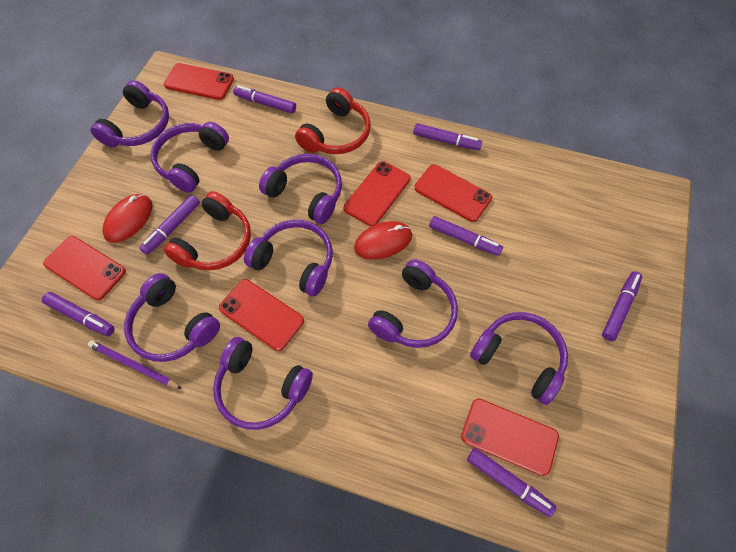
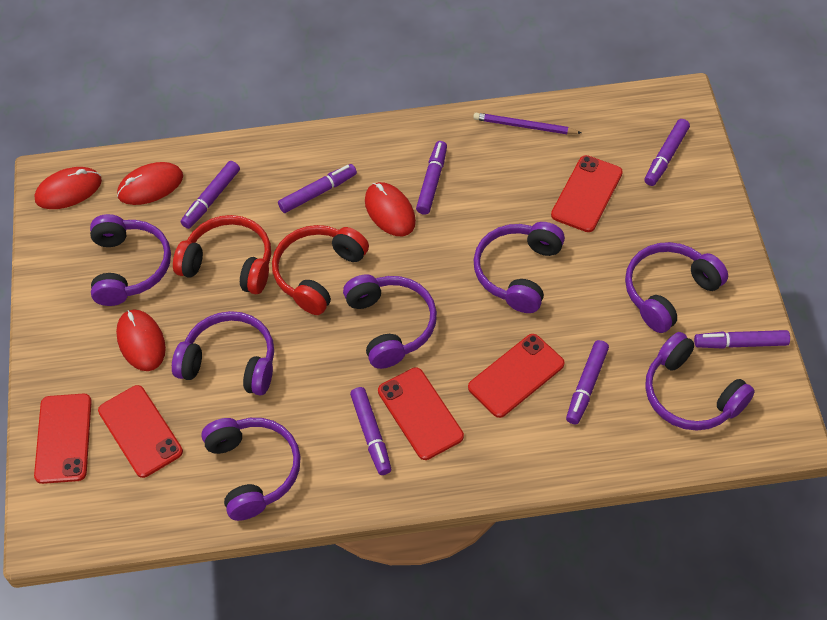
purple headphones: [90,80,169,147] [124,273,220,362] [150,122,229,193] [213,337,313,430] [244,220,333,296] [259,154,342,224] [368,259,458,348] [470,312,568,405] = 8 -> [90,214,171,306] [172,311,274,396] [201,418,301,521] [343,274,437,369] [474,222,565,313] [625,242,728,333] [645,332,755,431] = 7
red mouse: [102,194,152,243] [354,221,412,260] = 2 -> [34,167,102,209] [116,310,166,371] [117,162,183,205] [365,182,416,236] = 4
red phone: [43,236,126,300] [164,63,234,100] [219,279,304,351] [343,161,410,226] [414,164,492,222] [461,399,559,476] = 6 -> [34,393,92,484] [98,385,183,478] [378,367,464,460] [468,334,565,418] [551,155,623,232] = 5

